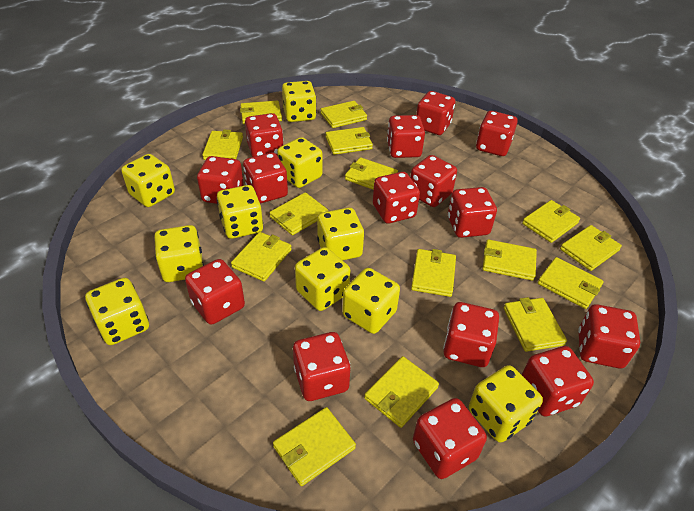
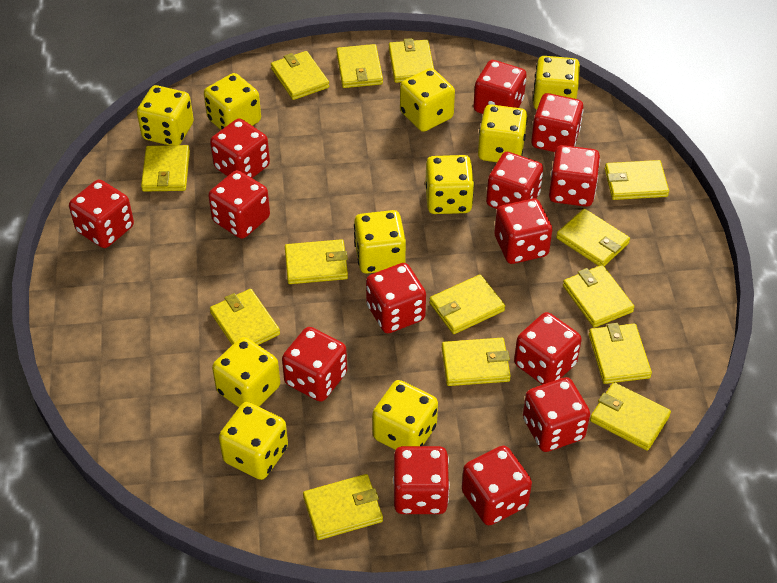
red dice: [185,259,245,325] [197,156,244,204] [243,153,288,203] [245,113,283,157] [293,332,350,401] [373,172,420,224] [387,115,425,158] [410,155,457,207] [413,398,487,479] [416,91,455,135] [443,302,499,367] [448,187,497,238] [476,111,518,156] [522,346,594,416] [578,304,640,368] = 15 -> [69,179,134,248] [208,170,270,239] [210,119,270,178] [282,327,347,402] [366,263,426,333] [393,446,450,514] [462,446,532,525] [473,60,527,114] [486,152,543,209] [495,198,552,264] [514,312,582,385] [523,377,590,452] [531,93,583,152] [549,145,600,207] = 14
yellow wallet: [202,130,243,160] [231,232,292,281] [240,101,282,124] [270,192,328,235] [273,407,356,486] [320,101,367,128] [326,127,373,155] [345,157,398,190] [364,356,439,428] [411,249,456,297] [482,239,537,281] [504,297,567,352] [522,200,580,243] [538,257,604,309] [560,225,622,271] = 15 -> [141,145,190,192] [210,289,280,345] [271,51,329,100] [285,239,348,284] [303,474,383,540] [336,44,383,88] [389,38,434,83] [429,275,505,334] [442,338,511,386] [556,209,630,266] [563,265,634,328] [589,323,652,384] [590,382,671,451] [605,160,669,200] = 14

